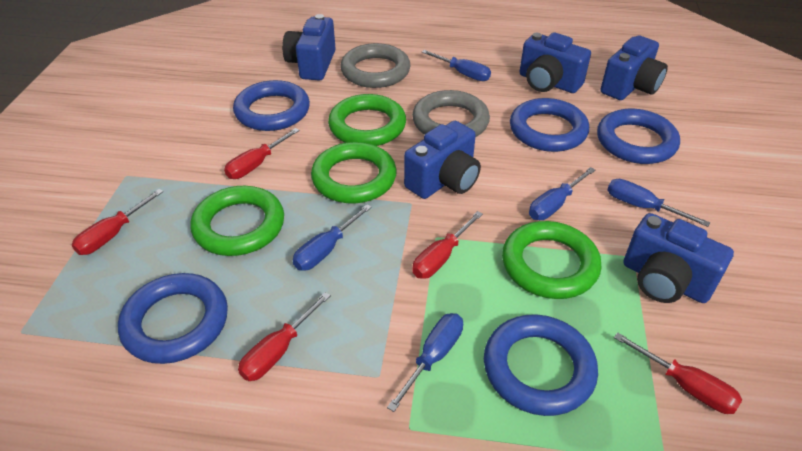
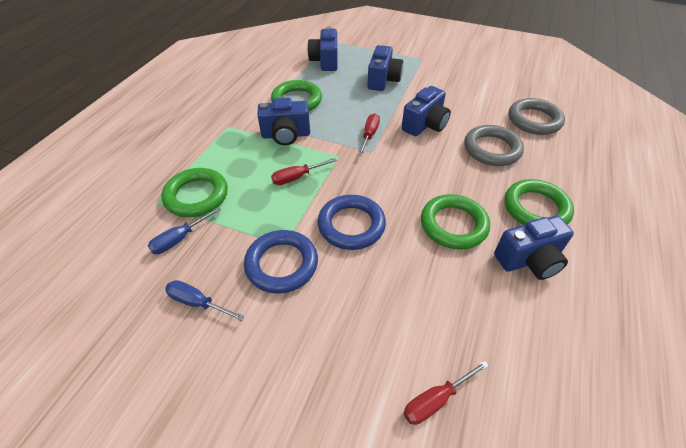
blue ring: [118,273,228,364] [233,80,310,131] [484,314,598,416] [510,98,589,152] [597,108,680,164] = 5 -> [244,230,318,294] [317,195,386,250] = 2
blue screwdriver: [293,204,372,271] [387,313,463,412] [422,50,491,81] [529,167,595,220] [607,179,710,227] = 5 -> [148,207,221,254] [165,280,245,321] = 2
red screwdriver: [72,189,164,255] [224,128,300,179] [238,292,331,381] [412,211,483,279] [614,332,742,414] = 5 -> [271,158,337,185] [358,113,380,155] [403,360,489,425] = 3

